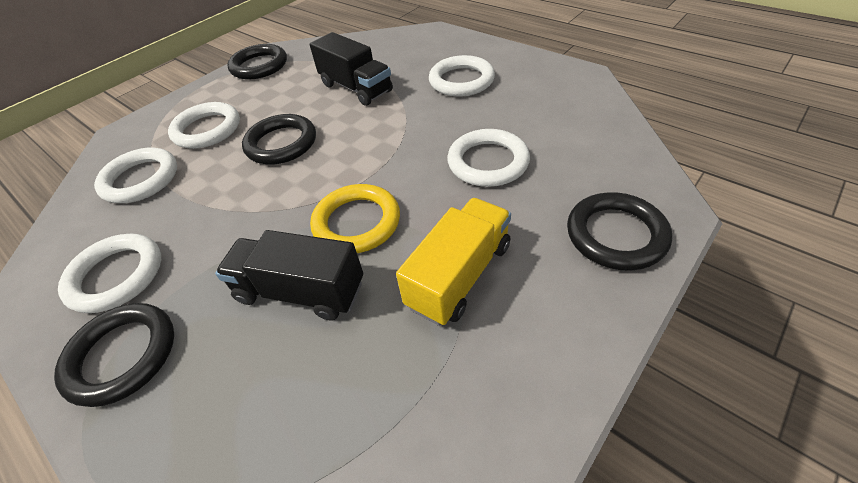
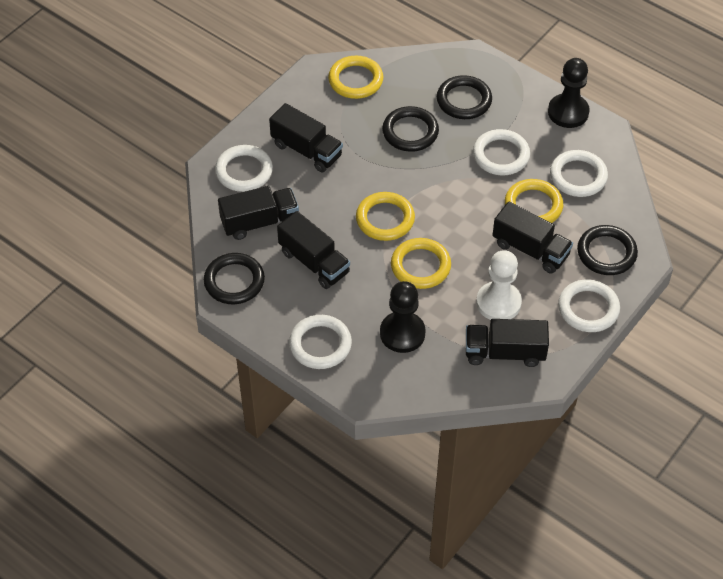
black pawn: none = 0 -> [380,281,426,353] [548,58,590,128] = 2
black truck: [215,230,363,321] [310,32,393,106] = 2 -> [218,186,299,240] [269,103,343,172] [277,211,350,289] [466,319,549,367] [493,202,573,274] = 5
white pawn: none = 0 -> [476,250,522,320] = 1
yellow ring: [310,184,400,253] = 1 -> [328,56,383,99] [356,192,415,241] [391,238,451,289] [505,179,563,223] = 4
yellow truck: [396,198,511,326] = 1 -> none = 0

